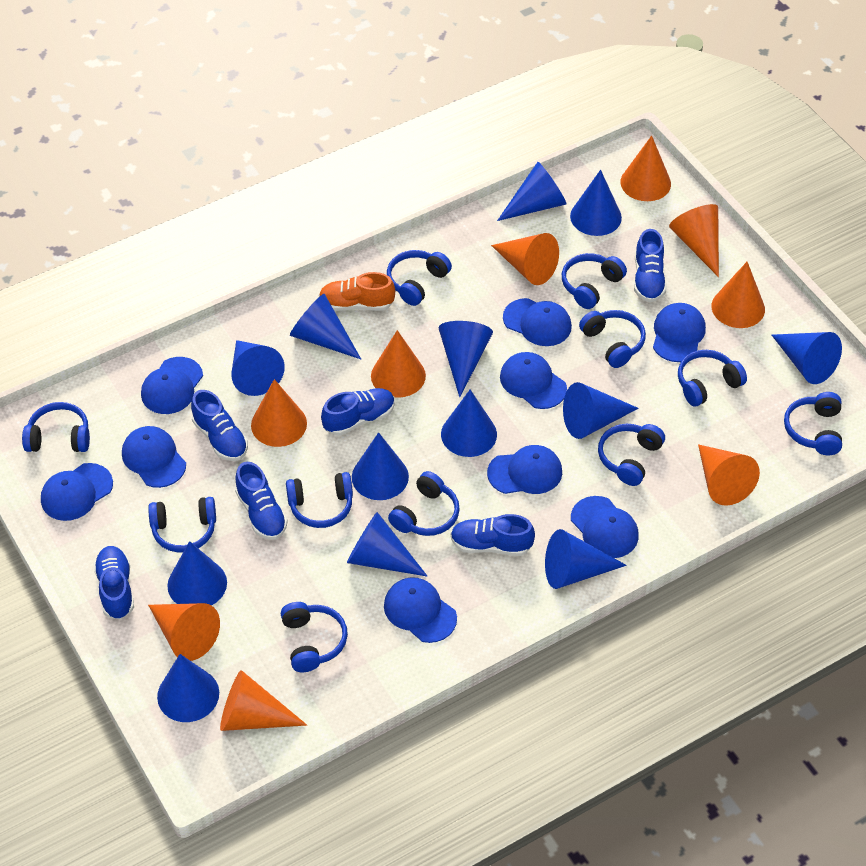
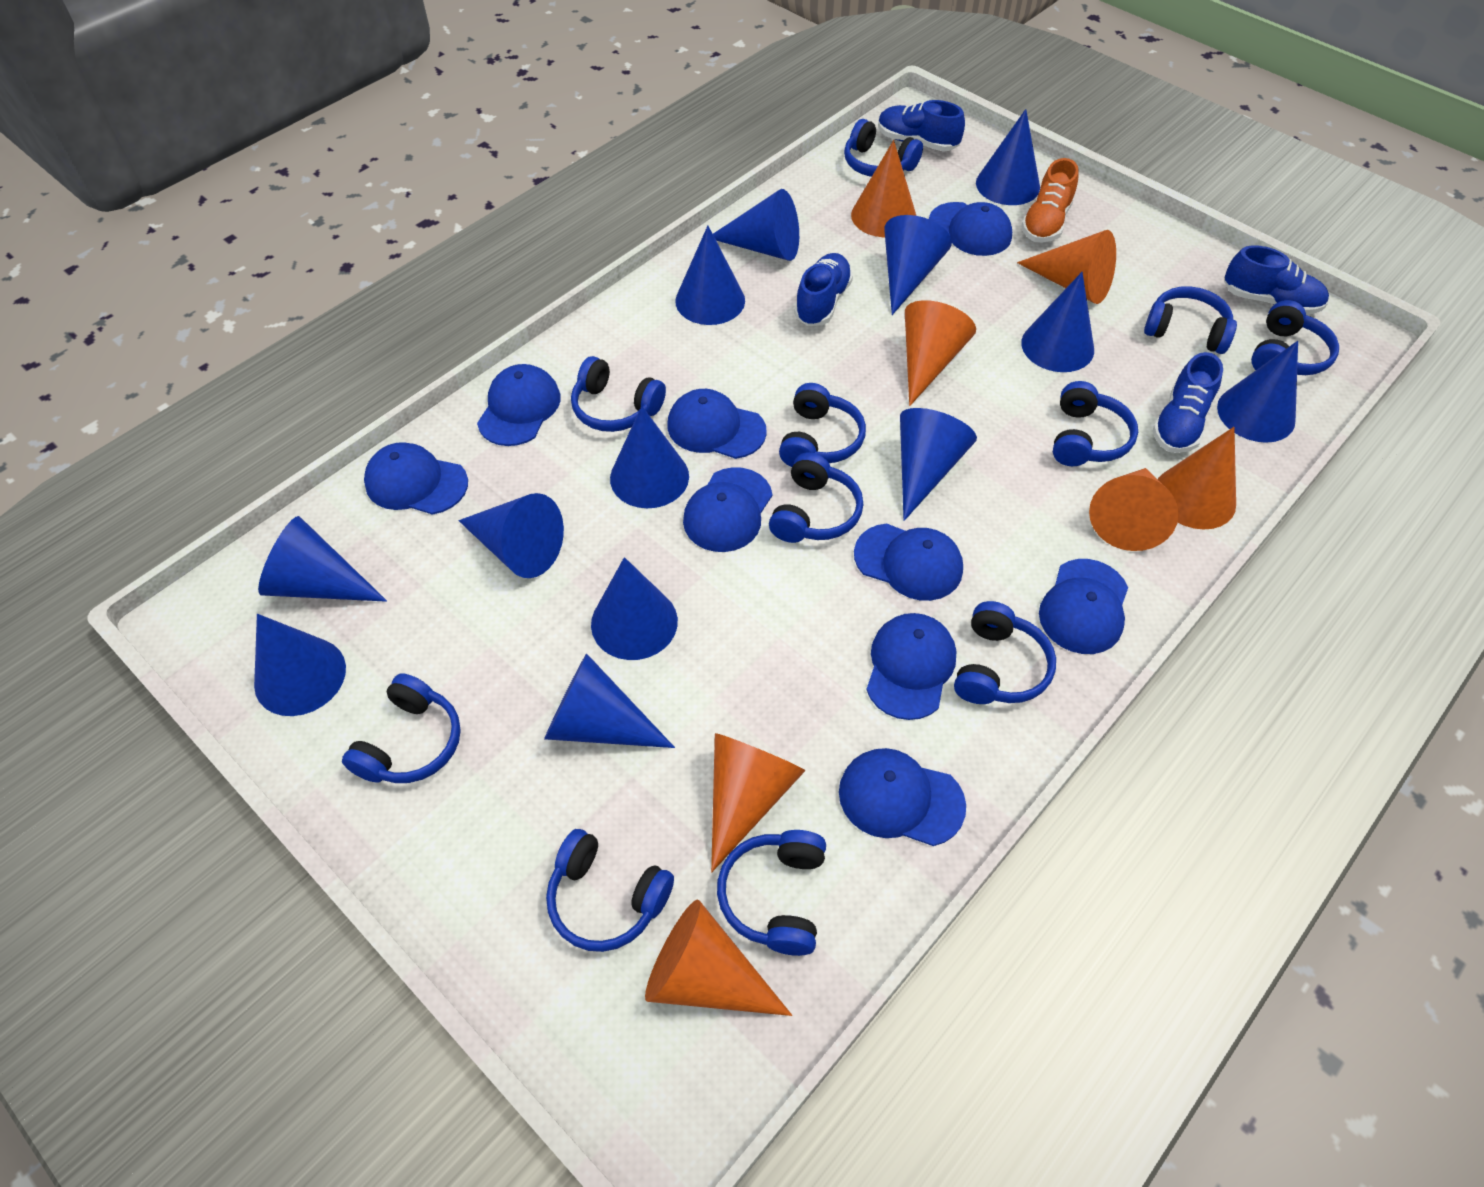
blue shoe: [93,546,134,619] [191,390,248,461] [235,462,288,540] [321,388,395,436] [450,514,535,556] [634,229,666,302] = 6 -> [794,253,853,326] [878,100,965,152] [1152,352,1223,453] [1224,245,1329,314] = 4
orange cone: [148,603,220,661] [220,670,307,731] [251,379,307,447] [371,330,426,398] [491,233,559,285] [620,135,671,201] [669,204,719,277] [698,444,760,506] [711,262,765,328] = 9 -> [645,900,792,1016] [711,733,805,872] [851,140,916,237] [905,300,976,406] [1017,230,1116,304] [1089,468,1179,551] [1158,427,1236,529] = 7

